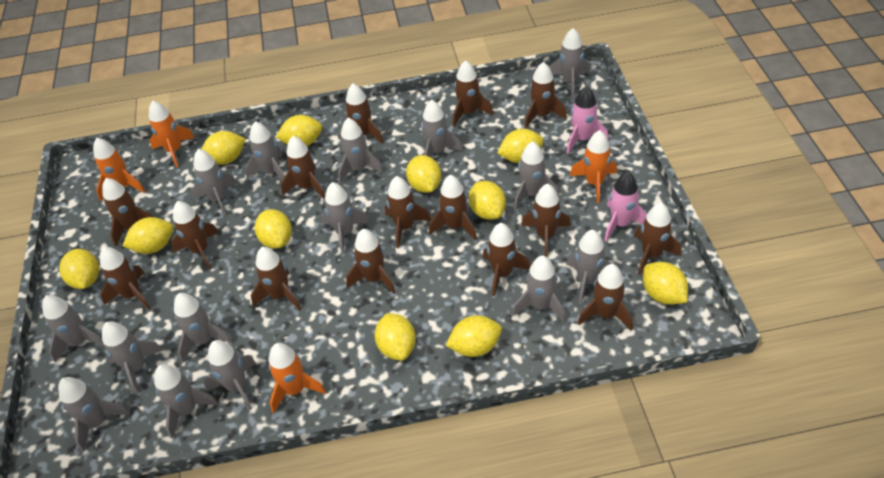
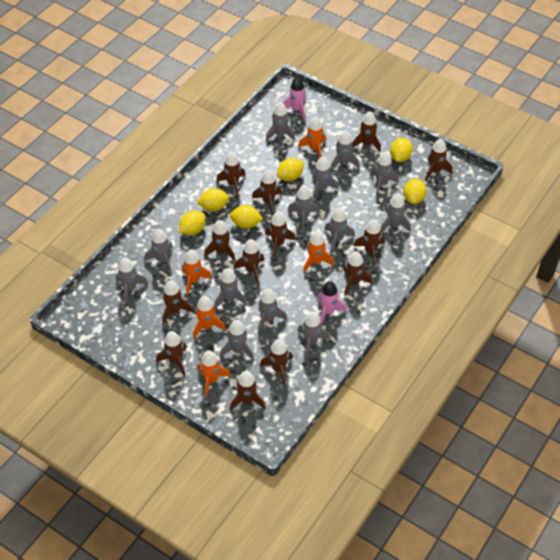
brown rocket: [100,247,151,310] [102,178,154,246] [171,201,219,269] [251,247,301,311] [281,136,325,199] [340,83,384,144] [346,229,396,294] [385,176,431,248] [429,175,477,240] [453,60,493,127] [483,223,530,296] [521,184,571,257] [525,62,567,128] [578,264,633,331] [634,203,681,275] = 15 -> [156,331,186,376] [162,280,193,325] [204,220,236,261] [216,152,246,197] [230,371,266,411] [234,239,264,285] [252,170,282,215] [260,339,293,386] [265,212,296,257] [344,252,372,296] [353,111,381,152] [354,220,385,265] [425,139,453,181] = 13
grey rocket: [42,295,104,363] [58,377,130,452] [102,321,163,394] [154,364,219,439] [174,293,233,362] [191,149,238,217] [204,340,256,410] [245,121,285,181] [322,182,370,254] [338,118,383,184] [421,100,463,157] [513,256,566,323] [514,142,559,210] [550,28,590,97] [566,230,612,304] = 15 -> [116,258,148,304] [144,229,173,273] [214,268,247,309] [220,320,254,360] [258,289,287,333] [266,102,295,141] [288,185,319,231] [298,312,330,358] [312,157,339,200] [324,207,355,253] [330,131,360,171] [370,151,399,196] [381,193,411,232] = 13
orange rocket: [93,138,145,201] [149,101,195,168] [269,343,326,413] [570,130,617,203] = 4 -> [182,250,212,295] [193,296,226,338] [197,351,231,397] [298,117,326,158] [303,231,334,273] = 5
yellow lemon: [59,249,99,289] [123,217,174,254] [201,131,246,165] [255,209,292,249] [276,115,322,146] [375,313,416,361] [406,155,441,193] [446,315,502,357] [469,181,506,220] [497,129,544,163] [643,262,688,305] = 11 -> [179,211,205,235] [197,188,229,211] [230,205,263,229] [277,158,304,181] [390,138,413,162] [403,179,427,204] = 6

